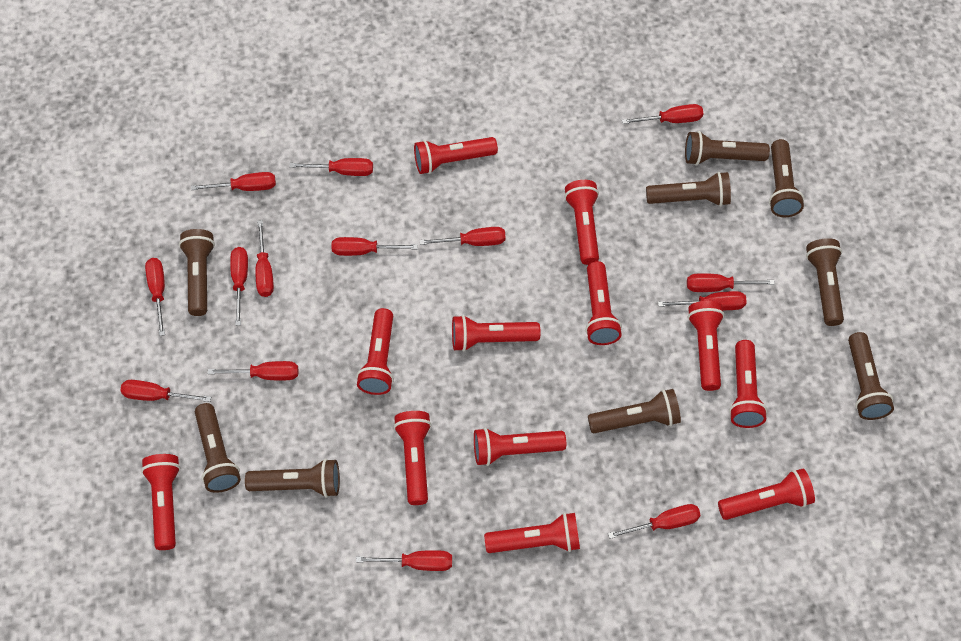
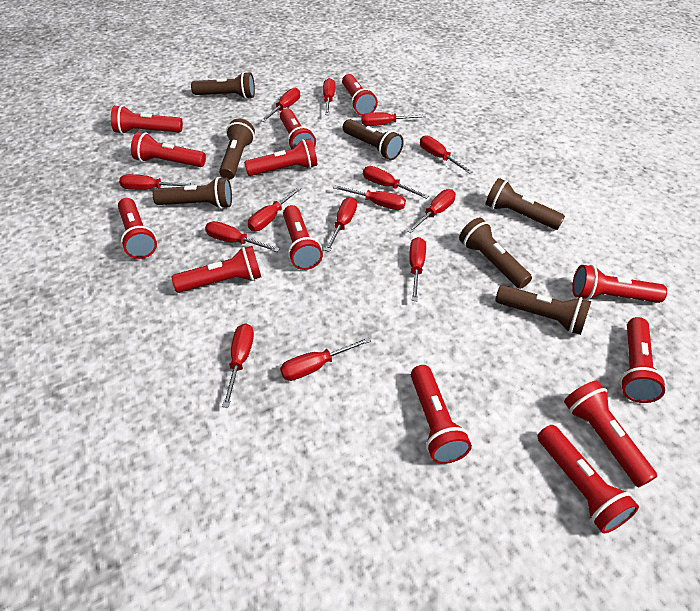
brown flashlight: [179,229,215,316] [195,403,241,493] [245,459,340,498] [588,389,681,433] [646,172,731,206] [685,131,770,165] [769,139,804,217] [806,238,844,326] [848,332,894,420] = 9 -> [153,177,232,209] [191,72,255,99] [219,119,255,180] [343,119,404,160] [459,217,532,289] [485,178,565,230] [495,285,591,335] = 7
red flashlight: [141,454,181,550] [357,308,394,395] [394,411,432,505] [414,137,498,174] [452,315,540,352] [474,428,566,466] [484,513,580,553] [564,180,599,265] [585,261,622,345] [688,301,724,391] [718,468,815,520] [729,340,767,428] = 12 -> [111,105,183,134] [118,198,157,259] [131,132,206,167] [172,246,261,293] [244,139,317,176] [280,108,316,149] [283,205,323,270] [342,74,378,116] [411,365,472,464] [537,425,639,534] [564,381,657,487] [572,265,667,303] [620,317,666,403] = 13

